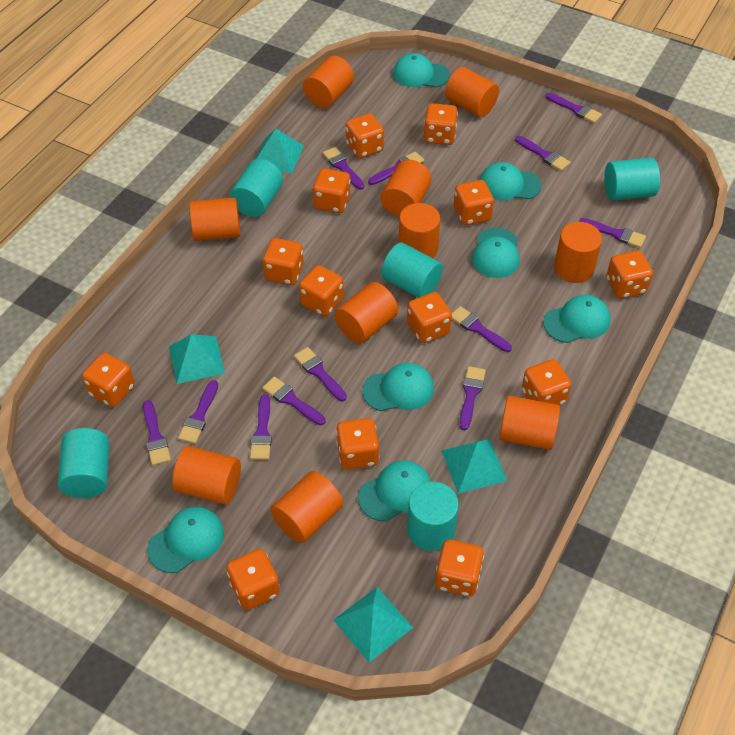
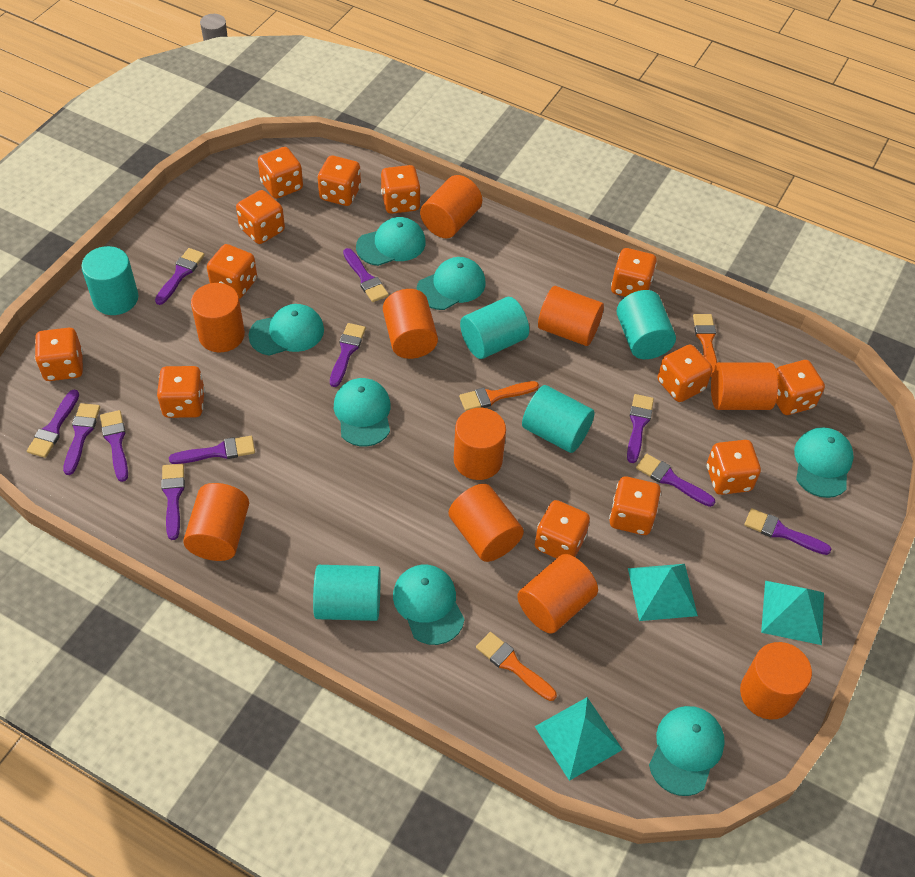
orange brush: none = 0 -> [459,381,539,411] [476,632,557,701] [693,314,717,377] = 3
purple brush: [143,400,171,466] [178,380,218,444] [250,394,272,460] [262,376,325,425] [294,347,347,401] [323,147,364,190] [368,152,424,185] [452,306,512,352] [459,366,486,430] [515,136,571,171] [546,93,602,123] [579,218,646,248] = 12 -> [27,390,79,458] [63,403,100,475] [100,410,128,482] [155,248,204,305] [161,464,185,540] [169,436,255,464] [330,323,366,387] [343,248,389,302] [627,394,654,463] [636,454,715,507] [744,508,831,555] = 11
turquoise pyramid: [169,334,225,384] [255,129,304,173] [333,587,413,662] [441,439,507,494] = 4 -> [534,697,623,781] [628,564,698,621] [761,581,824,645] = 3

